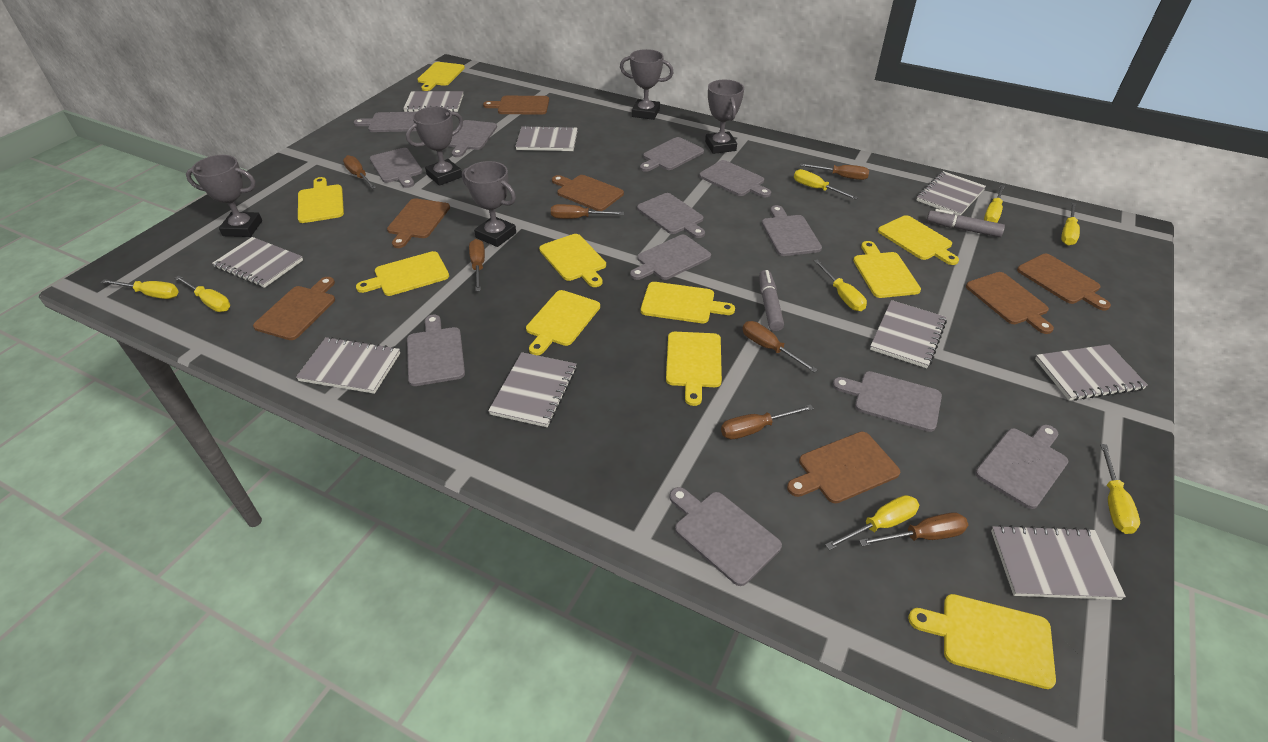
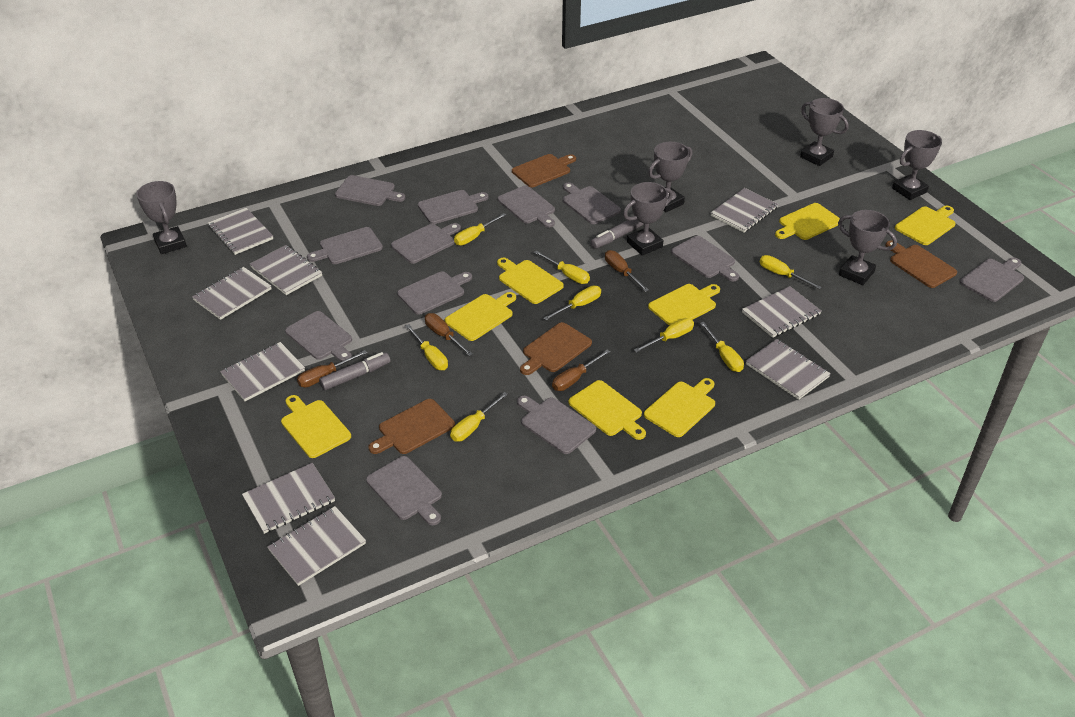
brown cutting board: [253,277,335,340] [387,198,450,248] [483,96,549,115] [552,175,624,211] [787,432,900,503] [966,272,1054,334] [1017,254,1111,311] = 7 -> [368,399,455,454] [512,154,576,187] [520,322,592,375] [885,241,957,288] = 4
brown screwdriver: [343,155,376,189] [469,239,485,291] [551,204,624,219] [721,404,814,439] [742,321,818,372] [800,163,869,180] [859,512,968,546] = 7 -> [297,350,367,387] [425,313,473,356] [552,350,610,391] [605,250,649,292] = 4
grey trophy: [186,155,262,237] [406,107,463,186] [462,161,516,247] [620,49,674,120] [705,80,744,154] = 5 -> [136,181,187,254] [623,182,673,256] [648,142,692,212] [800,98,849,166] [838,210,897,285] [892,130,942,200] = 6
yellow cutting board: [298,177,344,223] [356,251,449,296] [417,62,465,91] [526,290,600,355] [539,234,606,287] [641,282,735,323] [666,332,722,406] [853,241,921,298] [878,215,959,265] [908,594,1056,689] = 10 -> [281,395,351,458] [445,292,516,341] [497,258,564,304] [568,380,646,440] [644,378,715,437] [648,284,720,326] [775,203,840,240] [895,206,956,245] = 8

